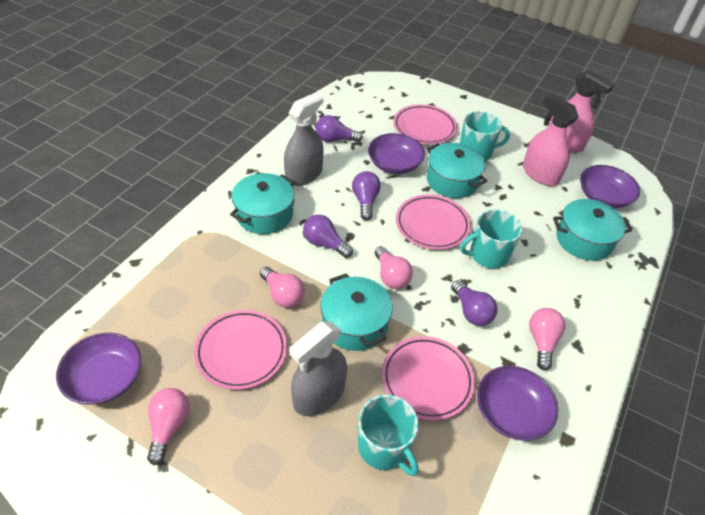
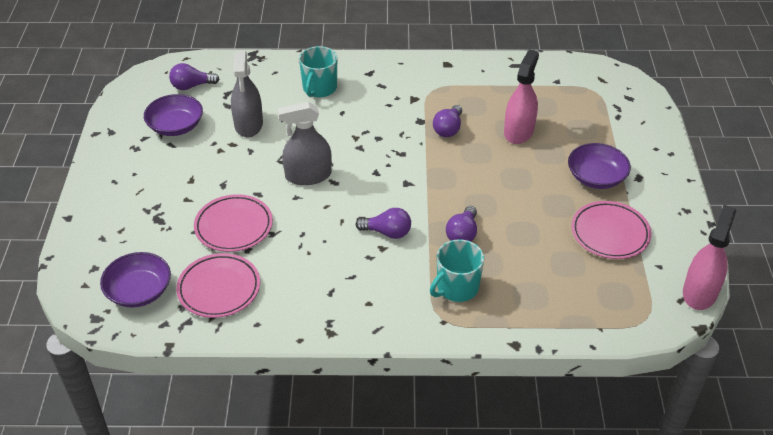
pink light bulb: [147,388,190,465] [260,267,305,308] [375,246,413,289] [529,308,565,370] = 4 -> none = 0
pink plate: [194,310,287,390] [382,336,475,420] [393,104,457,145] [396,195,471,250] = 4 -> [176,253,260,318] [194,194,273,252] [571,201,652,259] = 3
purple bowl: [56,333,141,405] [368,133,425,174] [477,366,558,441] [580,165,640,208] = 4 -> [100,252,171,307] [144,94,203,136] [568,143,631,189] = 3
turquoise mug: [358,395,419,476] [460,111,510,161] [460,209,523,268] = 3 -> [299,46,337,97] [430,239,484,302] = 2
turquoise pot: [230,173,295,234] [320,273,393,351] [427,143,487,198] [553,199,632,261] = 4 -> none = 0

